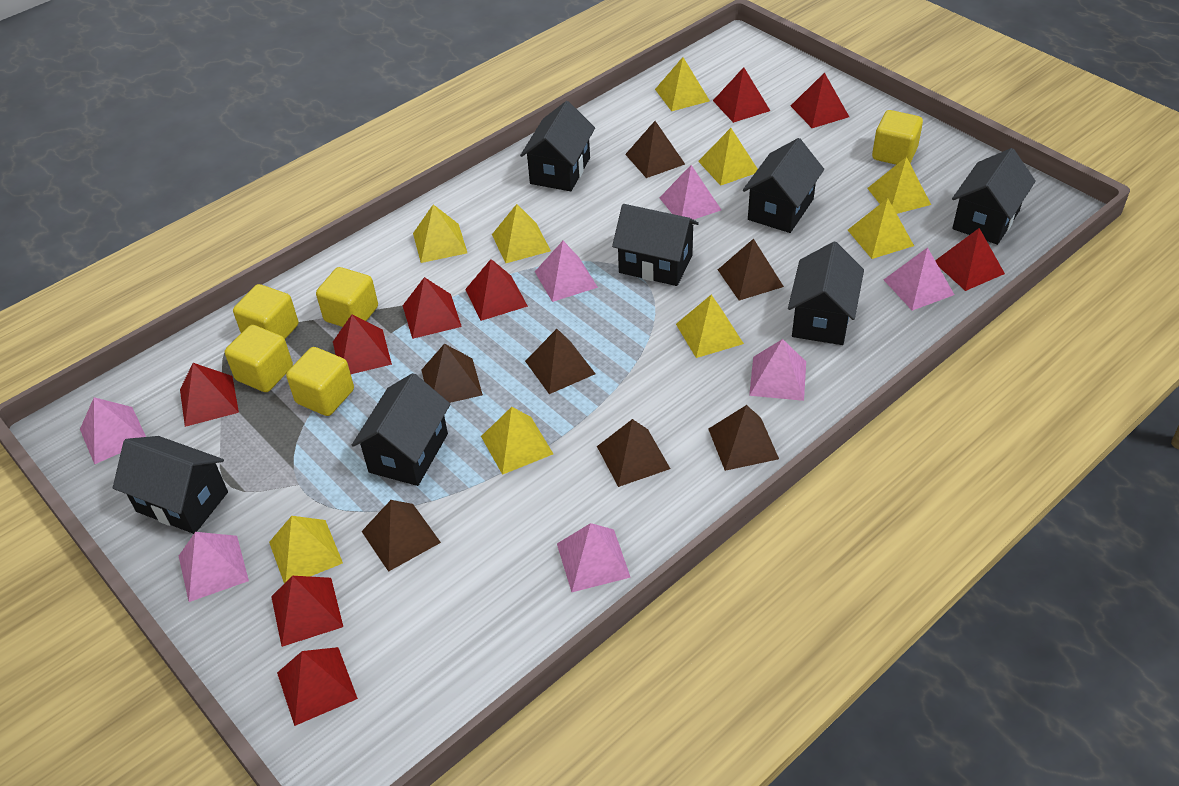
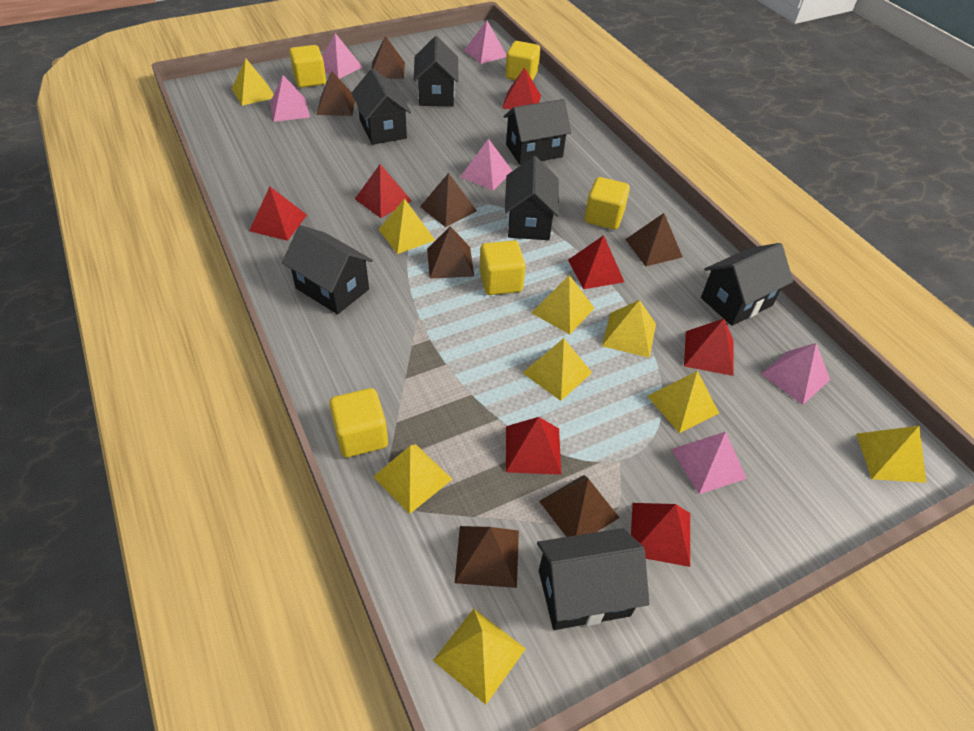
pink pyramid: [80,397,146,464] [179,532,249,602] [535,241,598,302] [557,523,631,592] [659,165,721,220] [749,339,806,401] [884,247,954,311] = 7 -> [270,75,310,122] [322,33,362,79] [461,138,512,190] [465,21,507,64] [671,432,747,494] [761,343,830,405] = 6
red pyramid: [180,363,239,427] [271,576,343,647] [277,647,358,726] [333,315,392,374] [403,277,462,339] [465,259,528,321] [713,67,770,123] [791,72,849,128] [935,228,1005,291] = 9 -> [249,187,307,241] [355,164,412,218] [502,67,541,110] [506,417,561,475] [568,235,624,289] [631,503,690,567] [684,319,734,376] = 7

